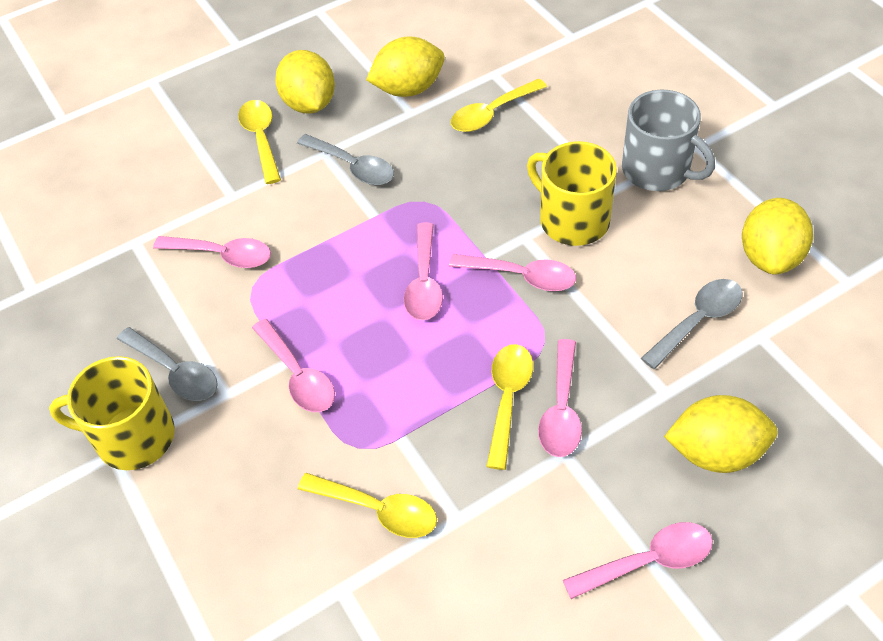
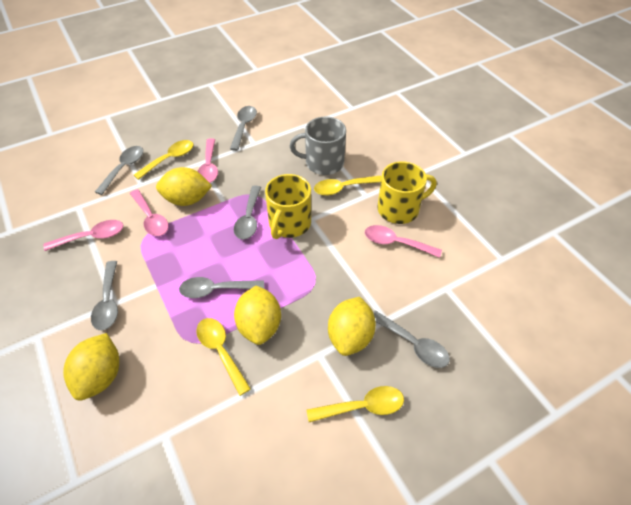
grey spoon: [117,327,218,401] [297,134,394,185] [641,279,743,369] = 3 -> [91,261,118,330] [95,146,143,195] [179,277,264,298] [230,106,257,151] [234,186,261,240] [373,311,450,368] = 6
pink spoon: [153,236,271,268] [252,319,335,412] [404,222,443,321] [449,254,576,291] [538,339,582,457] [563,522,713,599] = 6 -> [44,220,123,251] [130,189,169,236] [197,138,218,183] [365,225,442,258] = 4

